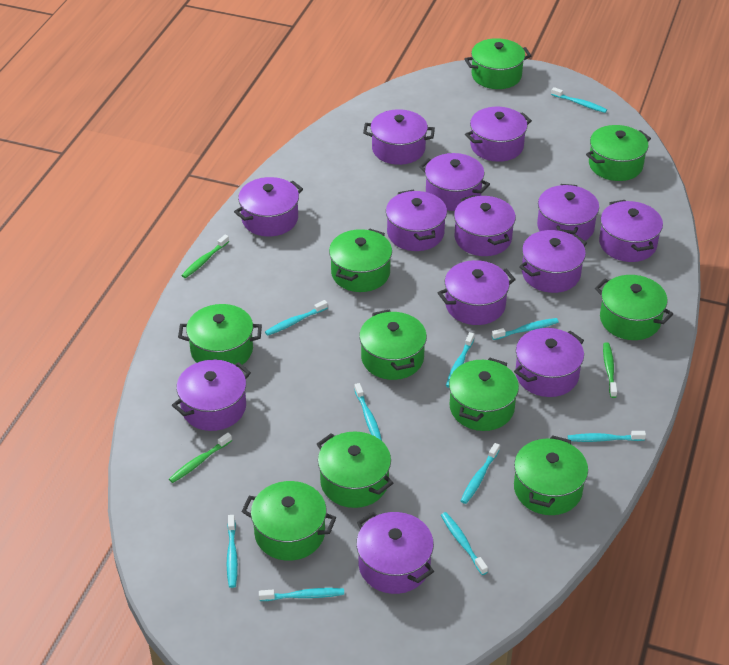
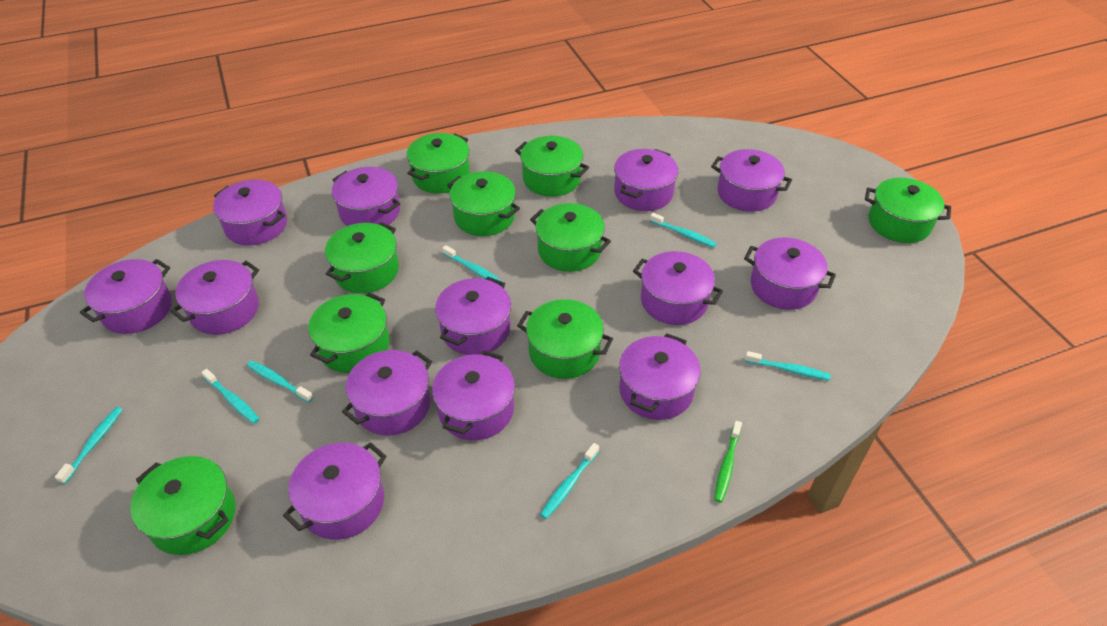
green pot: [178,304,262,365] [241,481,336,561] [317,432,393,508] [329,228,392,292] [359,310,427,380] [449,358,519,431] [464,38,531,89] [514,435,588,515] [586,125,651,181] [595,275,673,340] = 10 -> [130,456,235,555] [309,292,390,373] [325,222,399,293] [407,133,470,194] [447,171,520,236] [515,136,589,197] [517,299,613,379] [530,203,611,272] [865,178,951,243] = 9
green toothbrush: [169,432,232,483] [181,235,229,278] [603,342,617,398] = 3 -> [714,421,742,503] = 1
turquoise toothbrush: [227,515,238,588] [259,588,344,601] [265,300,328,336] [354,383,382,441] [441,512,488,575] [446,332,474,388] [461,443,500,504] [492,318,559,340] [551,87,607,113] [568,431,646,442] = 10 -> [55,407,123,484] [201,369,259,424] [247,361,313,402] [442,245,503,282] [540,443,599,519] [650,213,717,248] [745,351,831,380] = 7

